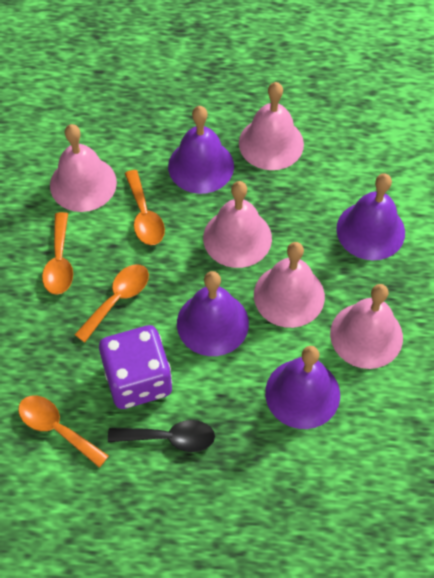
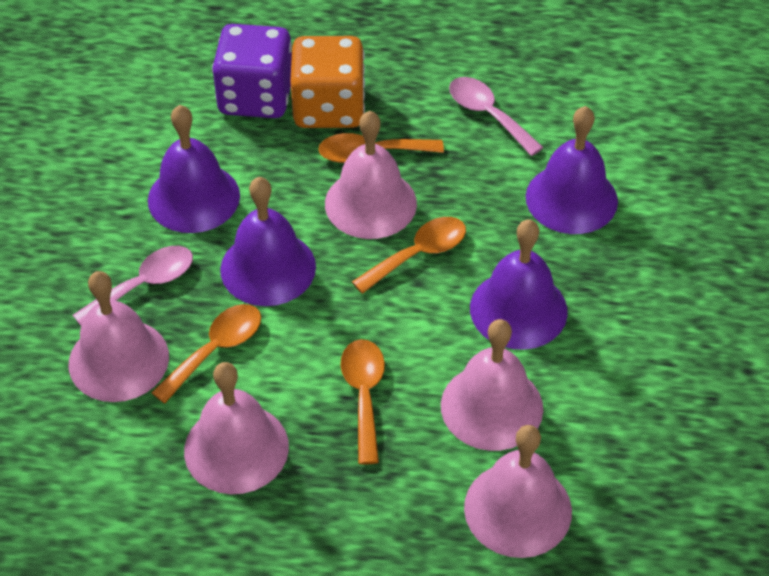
black spoon: [108,420,215,452] = 1 -> none = 0
orange dice: none = 0 -> [290,36,365,128] = 1
pink spoon: none = 0 -> [72,246,193,326] [449,77,544,156] = 2

